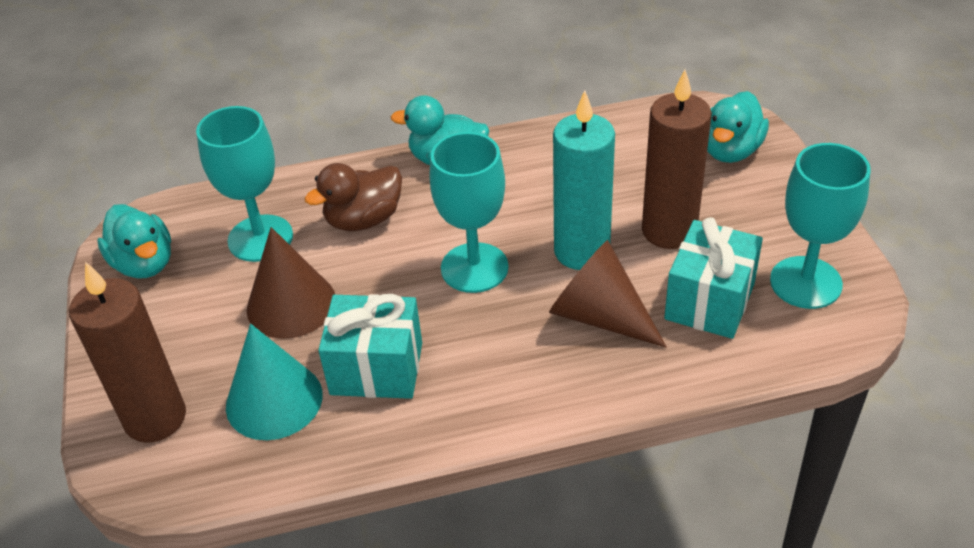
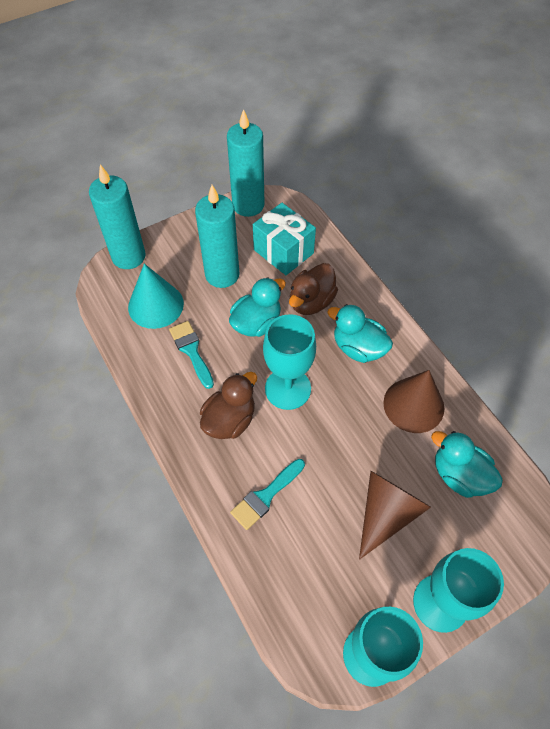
brown candle: [69,262,186,443] [642,70,712,249] = 2 -> none = 0
brown duck: [304,163,402,231] = 1 -> [200,372,257,439] [289,263,338,315] = 2
turquoise brush: none = 0 -> [169,321,214,389] [230,459,305,530] = 2
turquoise candle: [553,90,615,270] = 1 -> [89,165,146,269] [195,185,239,288] [227,109,265,217] = 3
turquoise gift: [318,294,422,399] [664,217,763,339] = 2 -> [253,203,316,275] = 1

